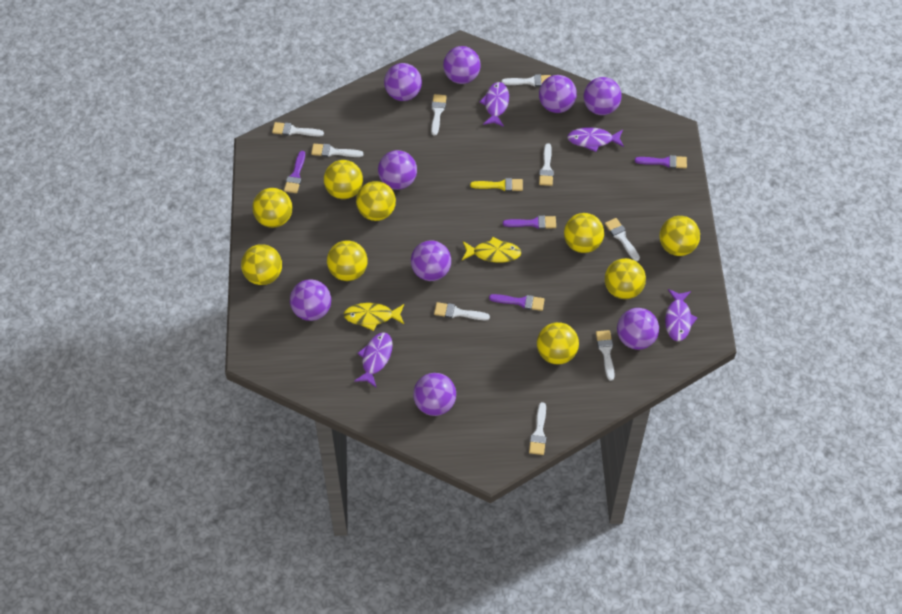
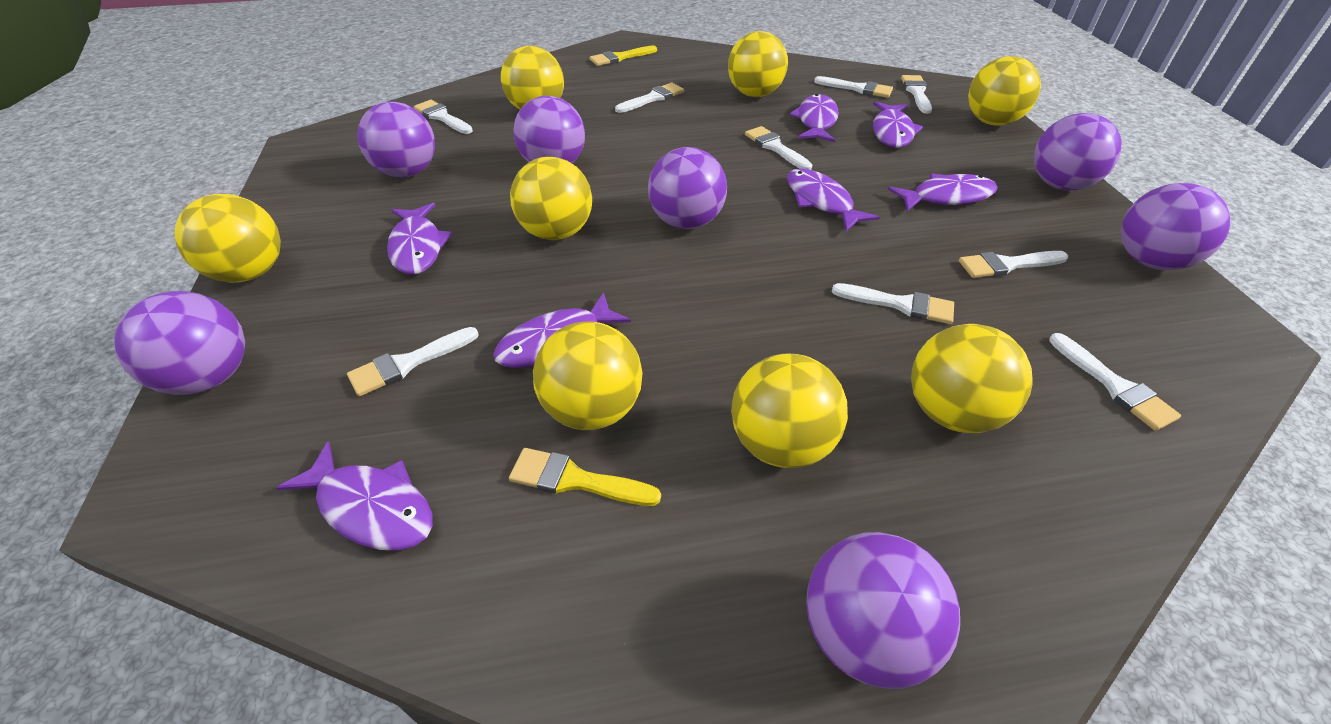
purple ball: [290,279,331,321] [378,150,417,190] [384,63,422,101] [411,241,451,281] [413,373,456,416] [443,46,481,84] [539,75,577,113] [584,77,622,115] [617,308,659,350] = 9 -> [114,291,245,395] [357,101,435,177] [513,96,585,163] [648,147,727,229] [806,532,960,689] [1034,113,1122,190] [1121,183,1230,270] = 7
purple brush: [284,151,305,193] [489,294,545,311] [503,216,556,229] [635,155,687,169] = 4 -> none = 0
purple fish: [354,333,393,387] [479,82,509,127] [567,127,624,152] [665,289,698,341] = 4 -> [276,442,433,550] [387,203,452,274] [493,292,631,368] [787,168,880,232] [789,94,839,142] [873,101,923,148] [888,174,998,211] = 7
yellow ball: [241,244,282,285] [252,188,292,228] [324,160,363,199] [327,240,368,281] [356,181,396,221] [537,322,579,365] [564,213,604,253] [605,258,646,299] [660,216,700,256] = 9 -> [175,194,281,283] [501,46,564,109] [510,157,592,240] [533,321,642,430] [728,31,788,97] [731,353,848,468] [911,324,1033,433] [968,56,1041,126] = 8
yellow brush: [470,178,523,191] = 1 -> [509,448,661,506] [590,45,657,66] = 2
yellow fish: [343,303,404,331] [462,237,521,263] = 2 -> none = 0

